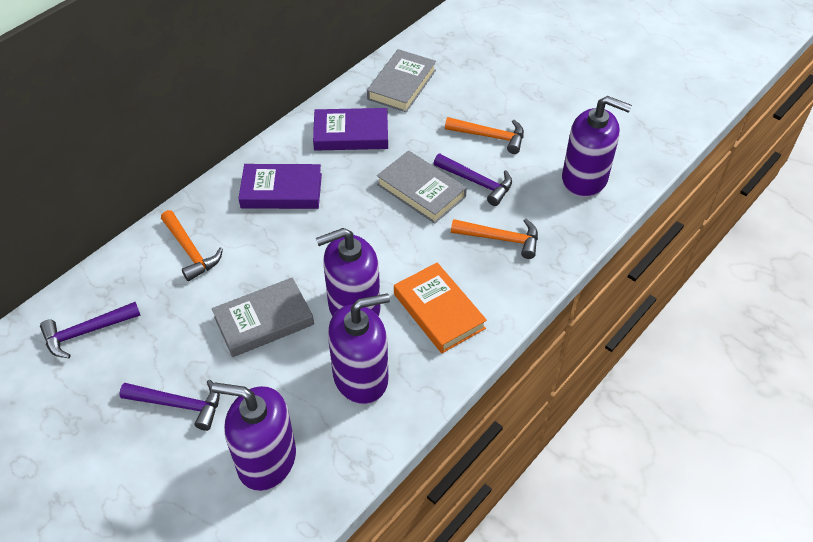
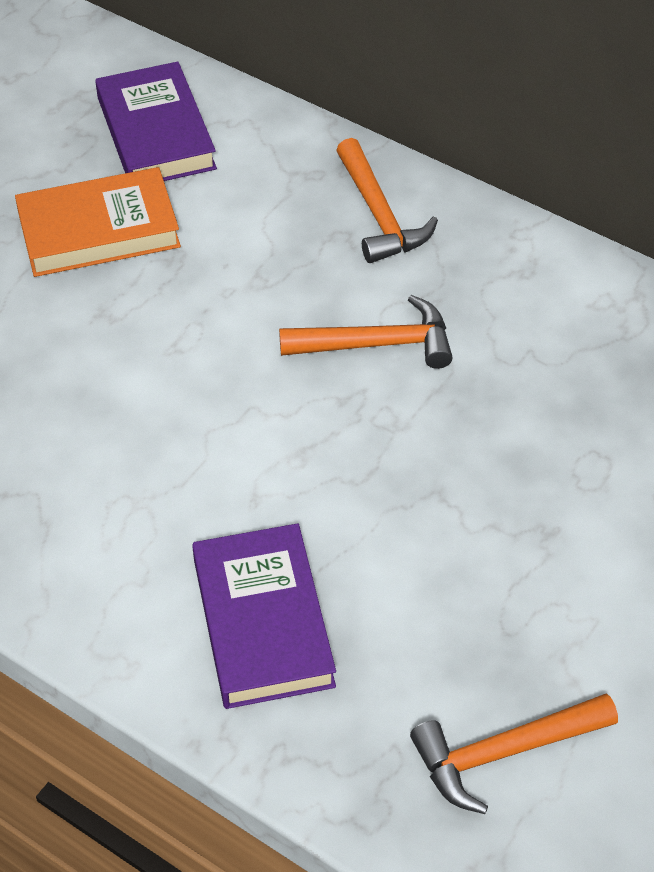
grey book: [212,277,314,357] [367,49,436,112] [377,150,467,224] = 3 -> none = 0
purple hammer: [40,302,141,358] [119,380,220,431] [434,154,512,206] = 3 -> none = 0
purple soap dispenser: [212,382,296,491] [316,228,381,316] [328,293,390,404] [562,96,632,198] = 4 -> none = 0

